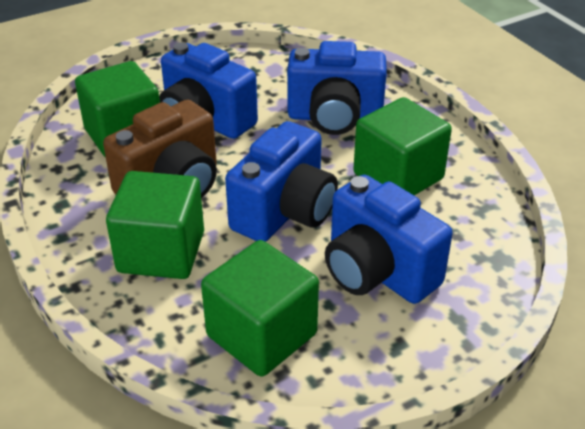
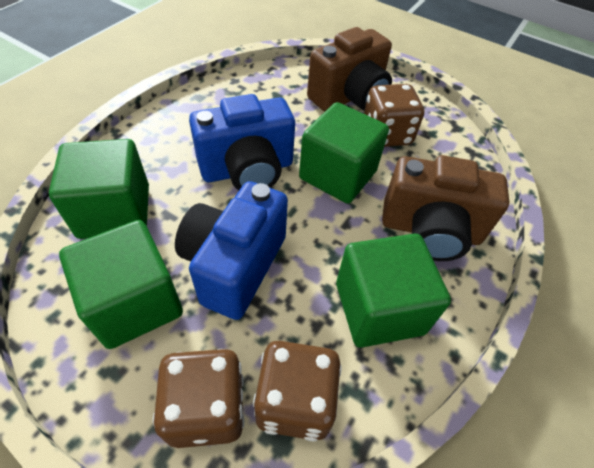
blue camera: [159,43,258,139] [225,121,338,242] [287,41,387,135] [325,175,453,304] = 4 -> [175,181,288,320] [189,94,295,190] = 2
brown camera: [103,100,217,198] = 1 -> [307,27,392,111] [382,155,509,261] = 2
brown dice: none = 0 -> [153,349,244,448] [253,341,342,441] [364,84,424,147] = 3

